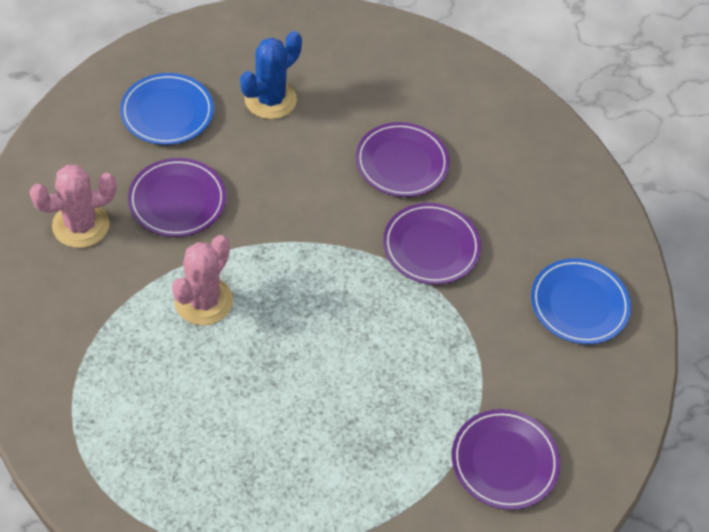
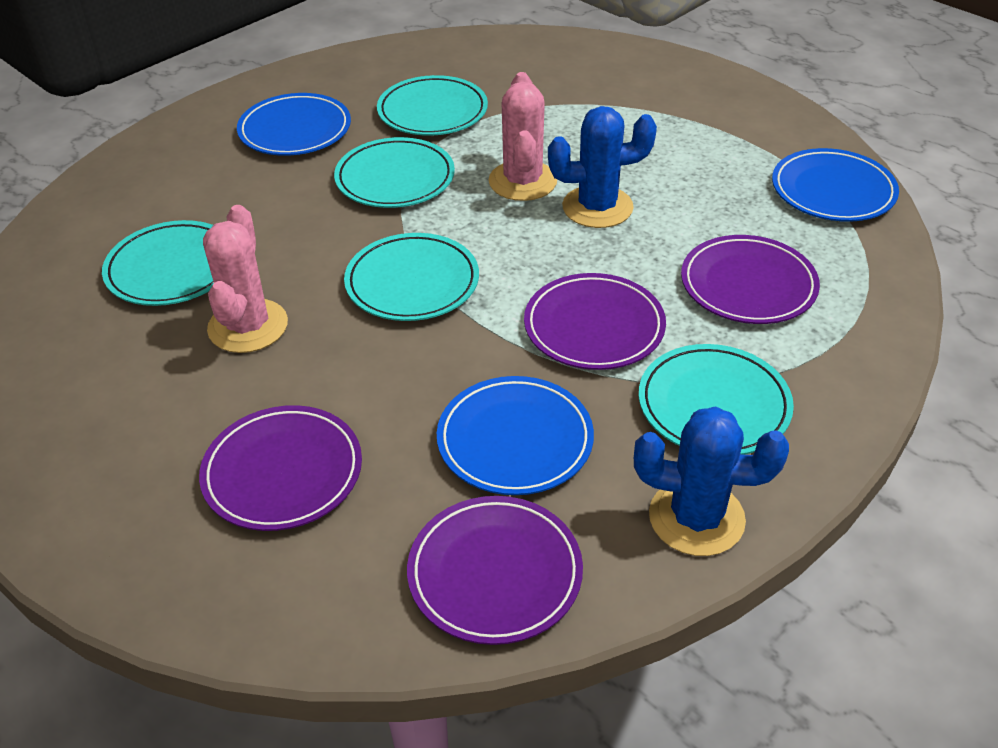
blue cactus: [240,31,302,119] = 1 -> [548,106,657,228] [634,406,789,556] = 2
blue plate: [120,73,214,145] [531,258,631,344] = 2 -> [237,93,351,156] [437,376,594,495] [772,148,899,222] = 3
turquoise plate: none = 0 -> [102,220,214,306] [334,137,455,208] [344,233,479,321] [377,75,488,136] [639,344,794,455] = 5

